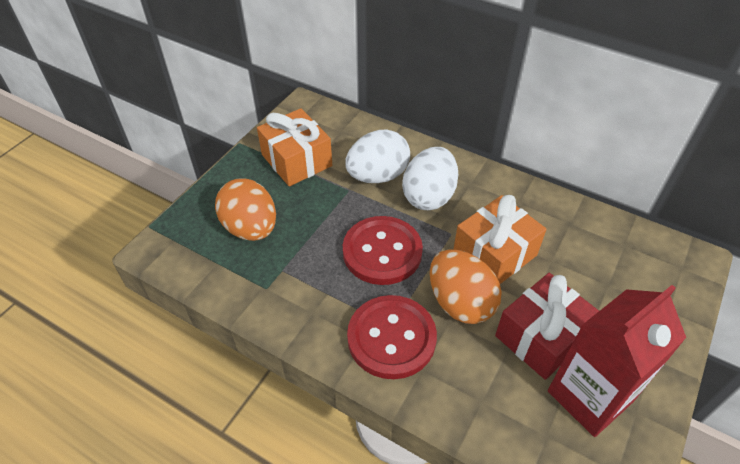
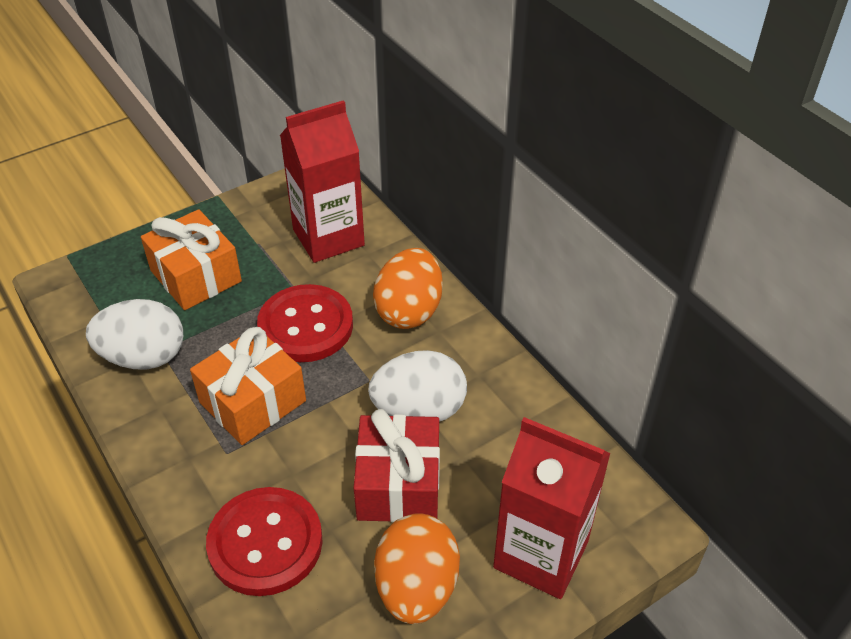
red carton: [548,285,686,437] = 1 -> [280,100,365,263] [493,417,611,599] = 2

